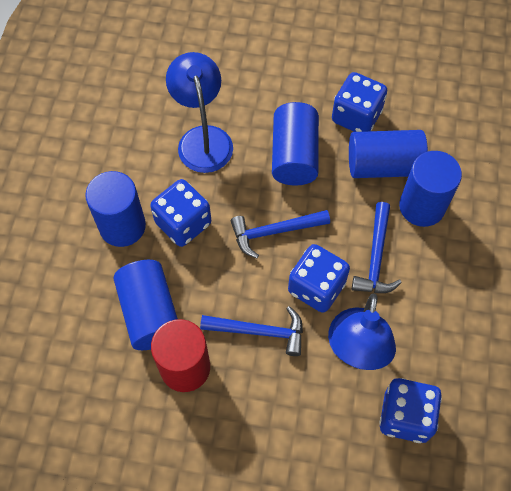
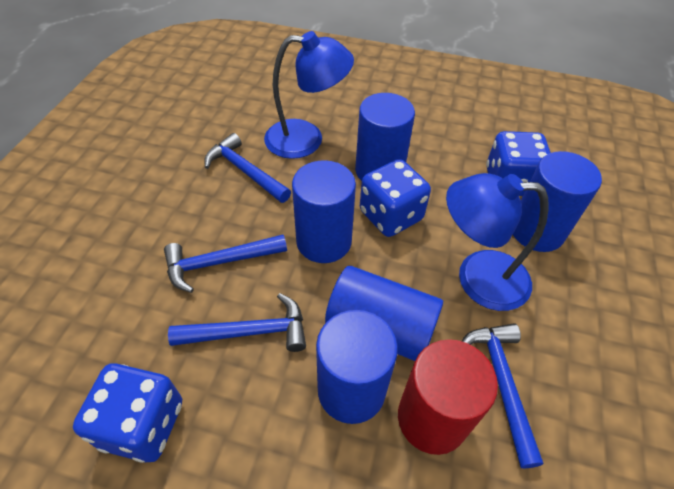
blue dice: [150,179,211,247] [288,244,350,313] [332,72,387,132] [379,378,442,443] = 4 -> [73,363,182,463] [360,159,431,237] [486,131,551,196] = 3
blue hammer: [200,306,303,356] [231,210,330,258] [352,202,402,293] = 3 -> [164,235,287,293] [168,293,306,352] [204,133,291,203] [462,323,543,469] = 4

